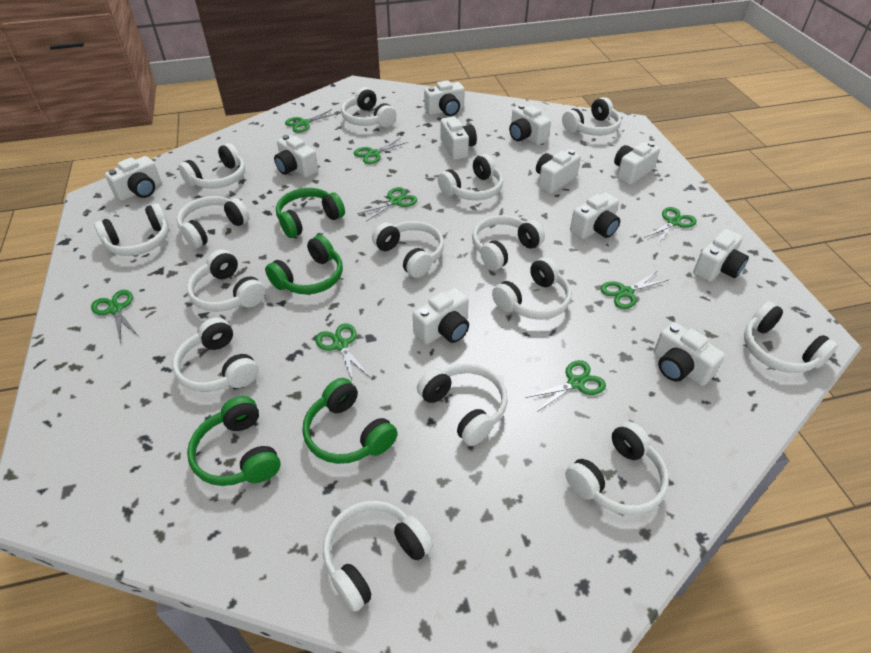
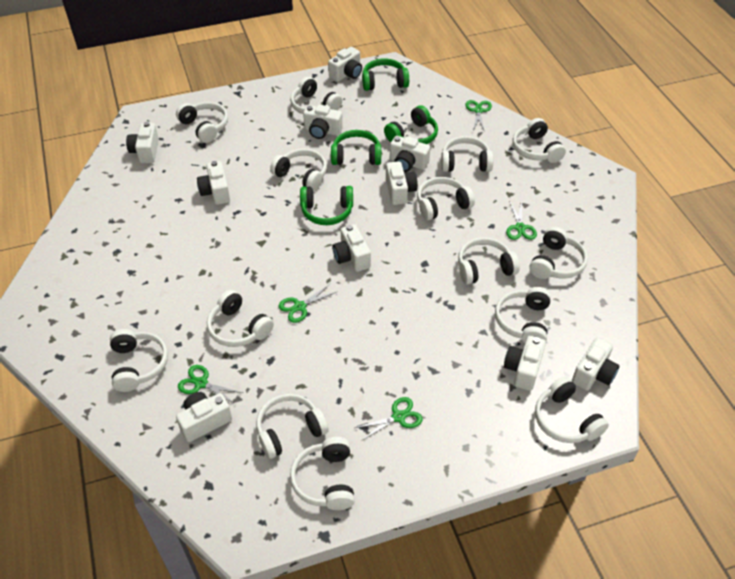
green scissors: [91,290,138,343] [285,109,338,133] [315,324,371,382] [354,137,408,164] [357,187,417,221] [525,360,606,412] [600,271,668,309] [644,207,697,245] = 8 -> [178,365,243,404] [278,284,338,323] [355,397,422,441] [465,100,492,132] [506,201,537,240] = 5
white camera: [105,156,161,201] [274,135,318,177] [413,287,469,344] [424,80,465,116] [440,117,477,160] [509,104,551,145] [536,149,581,194] [570,192,620,239] [614,142,660,185] [654,322,725,386] [693,229,749,282] = 11 -> [126,122,159,163] [176,392,232,442] [197,161,230,205] [303,104,343,139] [328,47,362,82] [332,224,371,272] [386,161,418,205] [390,136,430,172] [504,336,546,391] [572,337,620,391] = 10
white headphones: [94,203,169,256] [172,317,259,392] [177,196,250,249] [179,143,245,189] [187,249,265,312] [323,500,433,612] [341,87,396,127] [372,221,444,278] [417,364,508,446] [438,154,503,200] [472,215,545,270] [492,257,572,320] [562,97,621,136] [565,422,669,515] [744,301,838,373] = 15 -> [110,329,168,392] [176,102,228,143] [207,290,274,347] [256,394,329,459] [270,149,327,192] [290,77,342,114] [290,437,355,510] [417,177,475,220] [441,136,493,172] [458,237,520,285] [495,287,551,343] [512,118,566,163] [529,227,588,279] [535,376,609,443] = 14

